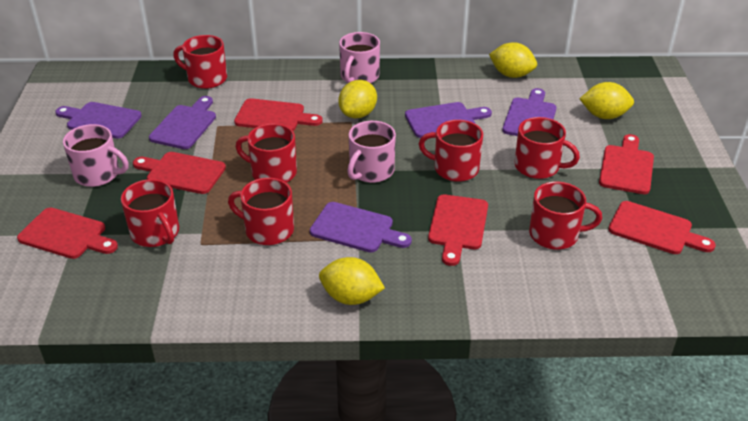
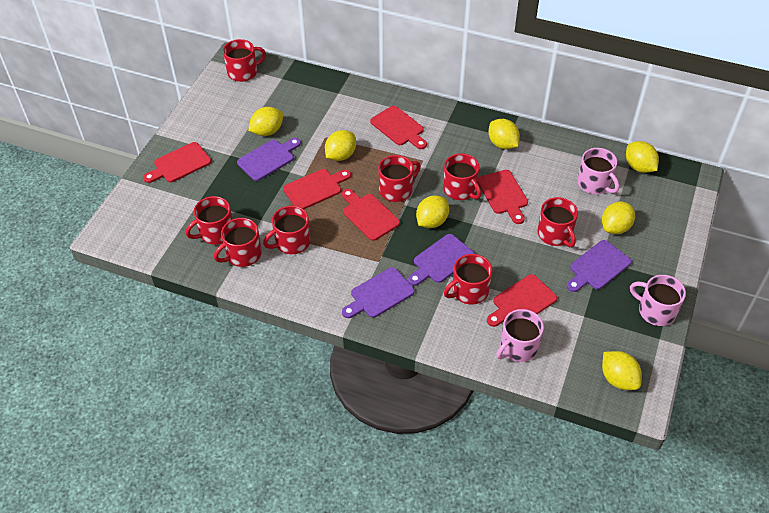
purple cutting board: [55,102,142,139] [149,96,216,149] [310,202,412,252] [405,102,492,138] [502,88,557,136] = 5 -> [237,138,301,181] [342,267,415,318] [408,234,475,286] [567,240,631,292] = 4
red mug: [121,179,179,247] [173,35,227,89] [228,178,294,245] [236,123,297,183] [419,120,483,182] [515,117,580,179] [529,182,602,250] = 7 -> [186,196,232,245] [214,218,262,267] [223,39,266,82] [263,206,310,254] [378,155,421,202] [443,153,481,200] [444,254,492,305] [538,197,578,247] = 8
yellow lemon: [319,257,385,305] [339,80,377,118] [489,42,537,78] [580,82,634,119] = 4 -> [248,107,283,136] [325,130,356,161] [416,195,449,228] [489,119,520,149] [602,201,635,234] [602,351,642,390] [626,141,659,173] = 7

